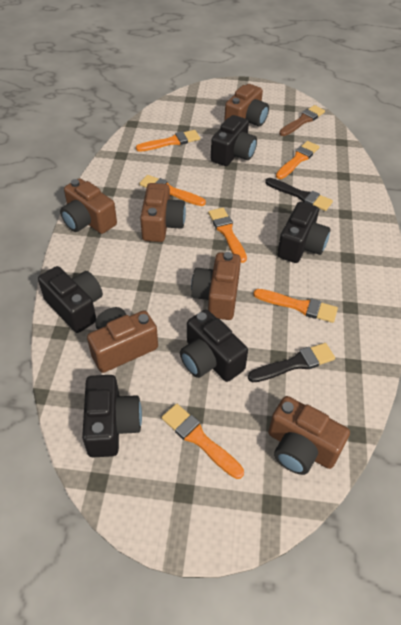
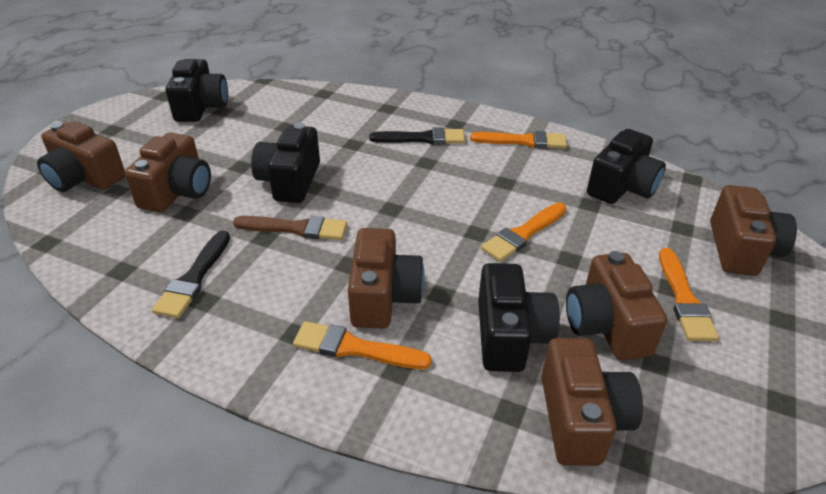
black camera: [38,266,103,333] [82,375,142,458] [180,309,248,382] [211,115,257,166] [277,202,330,263] = 5 -> [166,59,228,122] [251,123,320,203] [478,263,560,372] [587,129,666,204] = 4
orange brush: [136,130,200,152] [139,175,206,206] [161,404,244,479] [208,208,247,263] [253,289,338,323] [276,141,320,179] = 6 -> [293,321,432,369] [470,131,567,149] [481,203,567,262] [659,248,719,341] = 4

